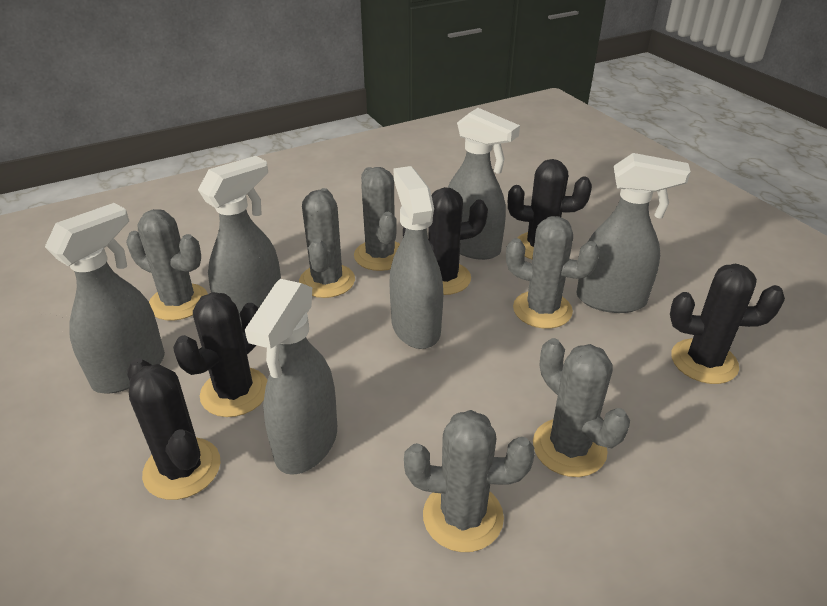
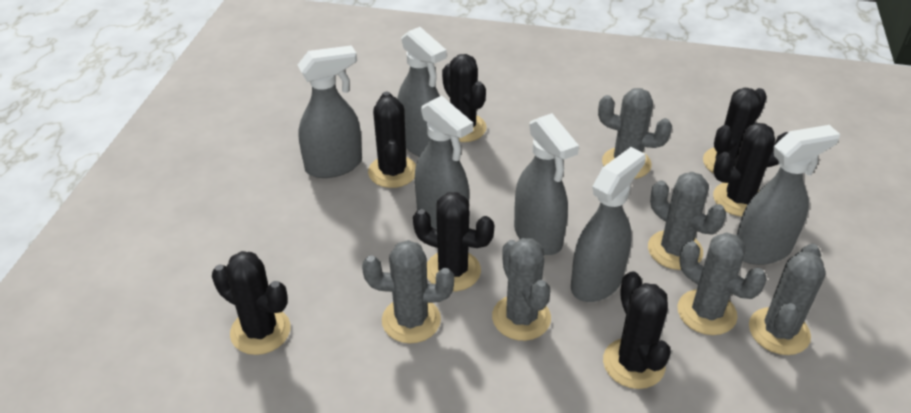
black cactus: [127,358,220,500] [173,292,268,417] [403,187,488,295] [508,159,592,259] [670,264,785,384] = 5 -> [212,251,290,355] [368,92,416,188] [413,192,495,291] [442,54,487,142] [603,271,671,389] [703,88,767,174] [713,123,788,217] = 7

